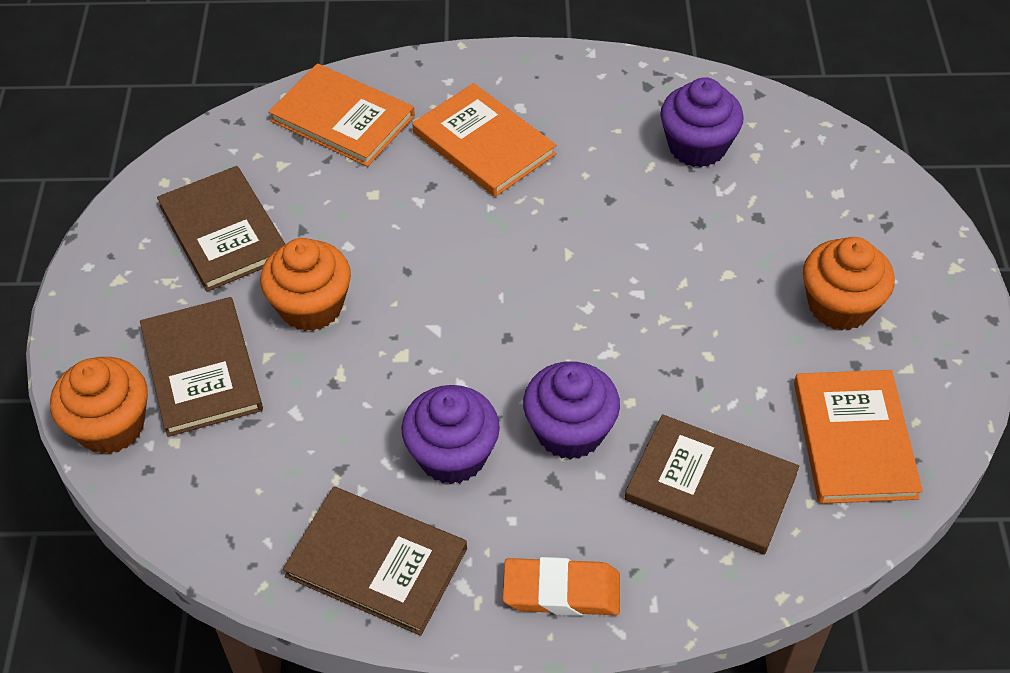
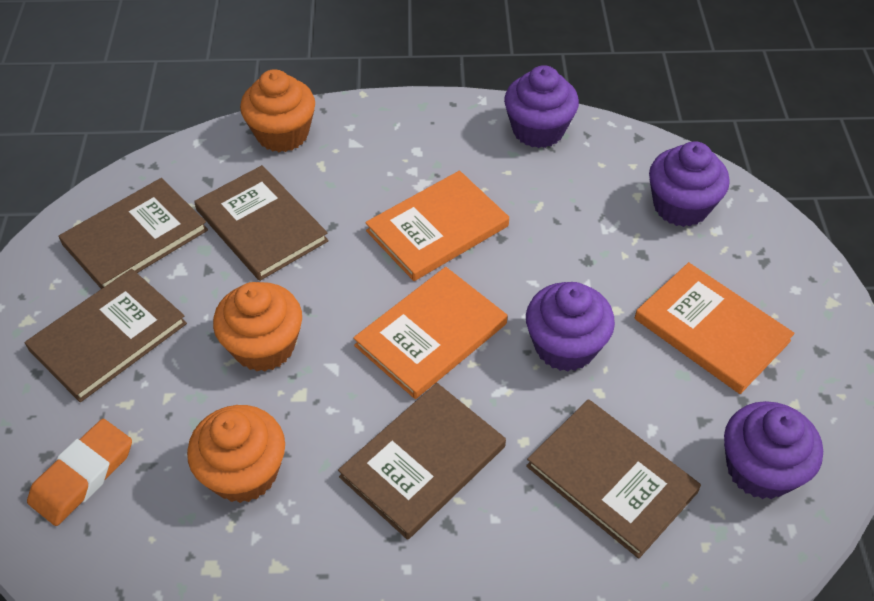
brown book: [140,297,263,437] [157,166,285,292] [283,487,467,636] [625,414,799,555] = 4 -> [24,269,187,402] [58,178,208,289] [194,165,329,281] [338,383,506,540] [526,399,701,559] = 5
purple cupcake: [401,385,500,484] [523,361,620,460] [660,77,744,168] = 3 -> [504,65,579,148] [526,282,615,372] [649,141,730,227] [724,401,823,499] = 4

